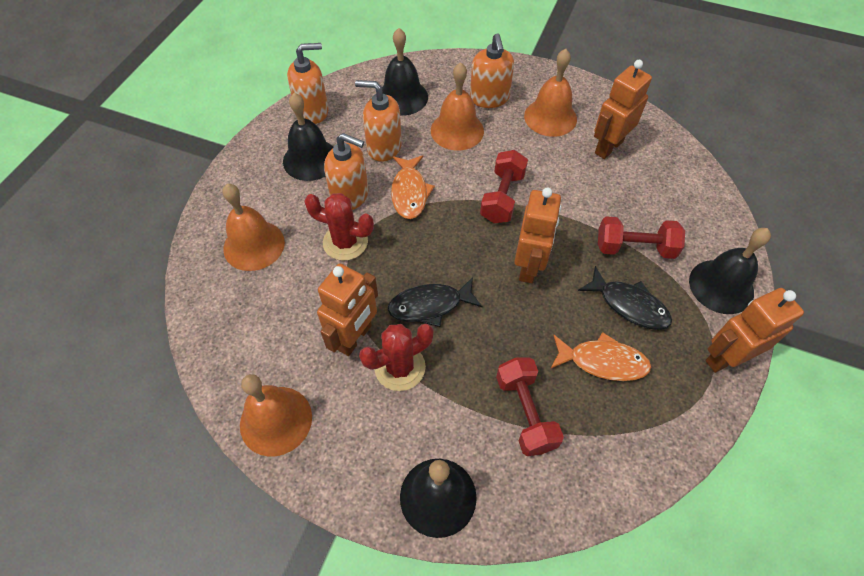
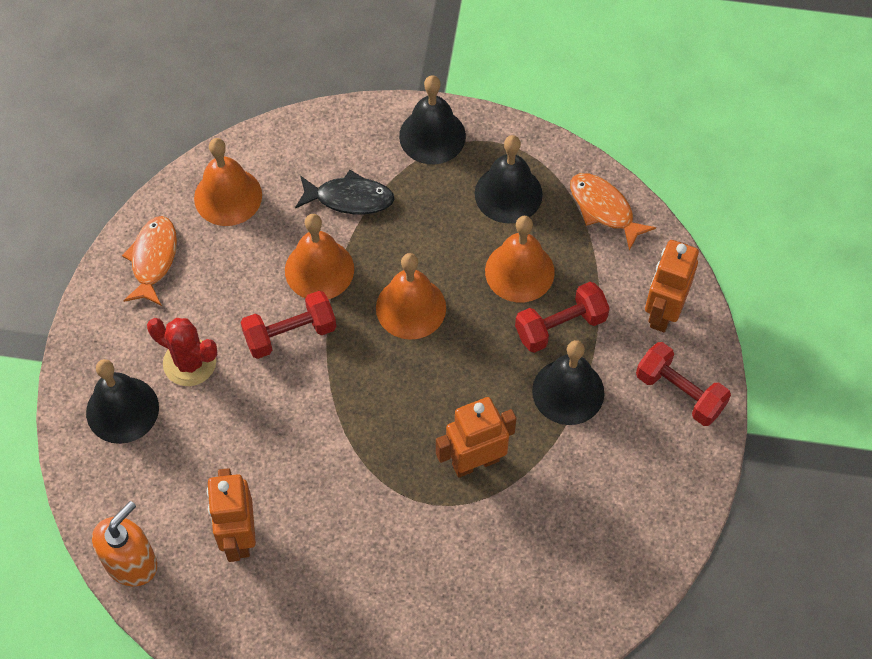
black fish: [388,277,483,327] [578,266,672,330] = 2 -> [295,170,394,215] = 1
orange robot: [317,263,378,356] [514,188,561,283] [594,60,652,159] [706,288,804,373] = 4 -> [207,468,256,562] [436,397,516,477] [645,240,699,332] = 3
orange soap dispenser: [287,43,329,124] [324,133,369,210] [355,80,402,162] [470,33,514,108] = 4 -> [92,501,157,586] = 1
red cactus: [304,193,374,261] [359,324,434,391] = 2 -> [147,318,217,386] = 1

